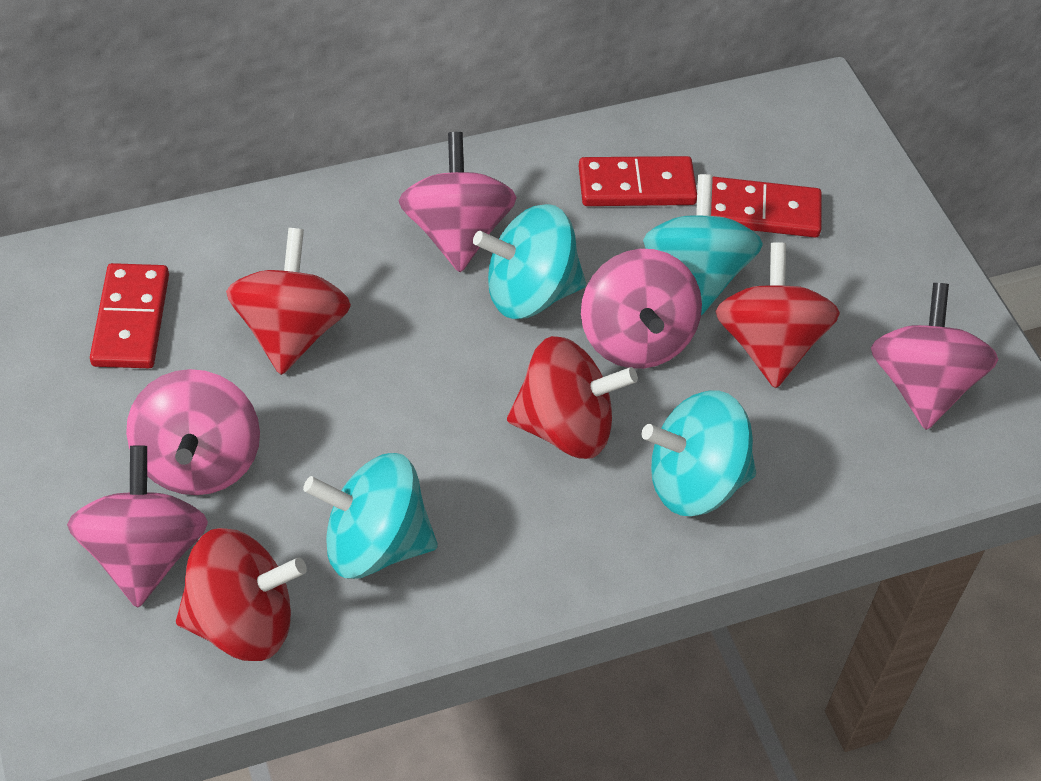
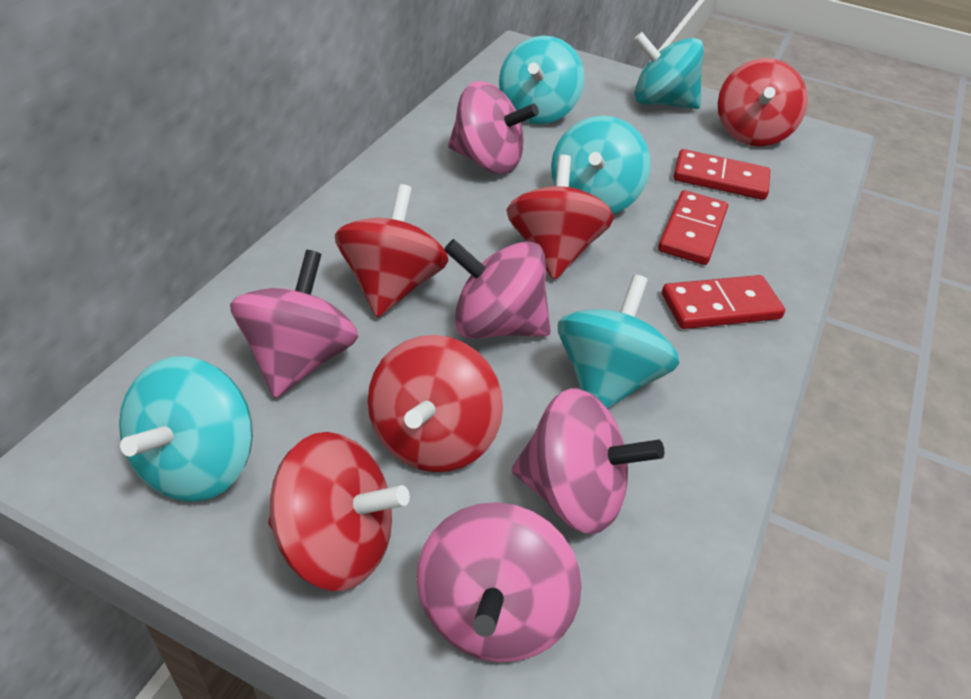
red spinning top: [176,528,307,661] [226,228,351,375] [507,336,638,459] [715,243,840,388] = 4 -> [268,432,410,591] [335,184,448,318] [368,335,503,472] [507,155,614,280] [718,58,808,147] = 5
turquoise spinning top: [303,453,438,579] [473,204,586,319] [642,391,756,516] [643,174,763,315] = 4 -> [119,356,253,502] [499,36,584,124] [551,116,651,214] [558,274,679,409] [634,32,704,109] = 5

